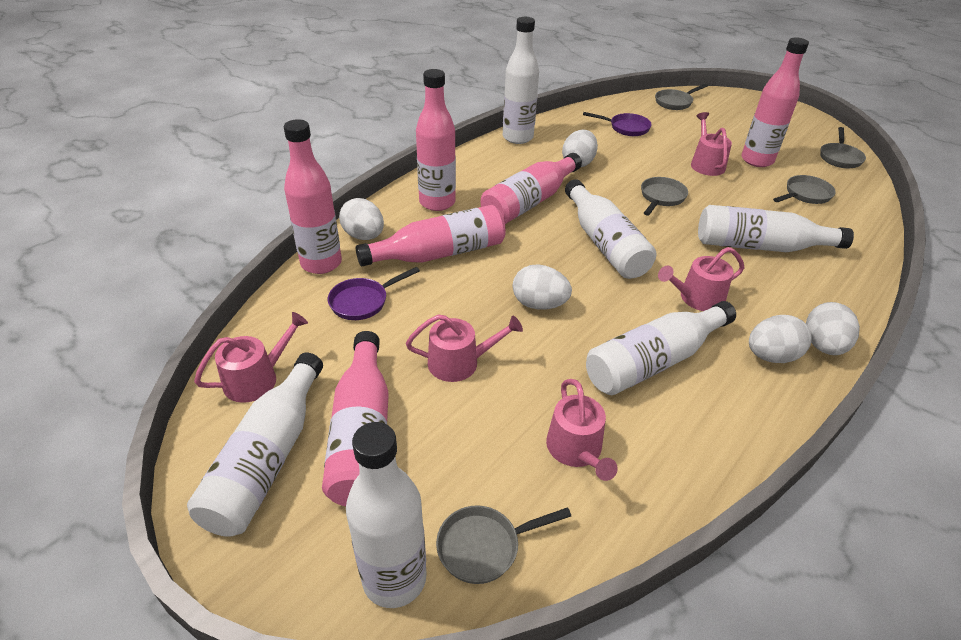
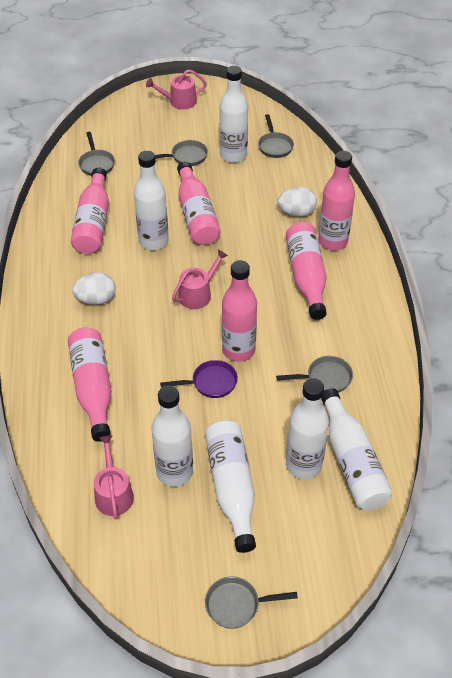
pink watering can: [194,312,308,403] [406,314,523,382] [546,379,618,481] [658,247,744,311] [691,112,732,176] = 5 -> [94,435,134,519] [146,69,207,109] [172,249,228,309] = 3
purple pan: [328,267,420,320] [583,112,652,136] = 2 -> [160,360,238,398] = 1
white egg: [339,198,384,240] [513,264,572,310] [562,130,598,167] [749,315,812,363] [806,302,860,355] = 5 -> [72,272,116,305] [278,187,317,217] = 2

